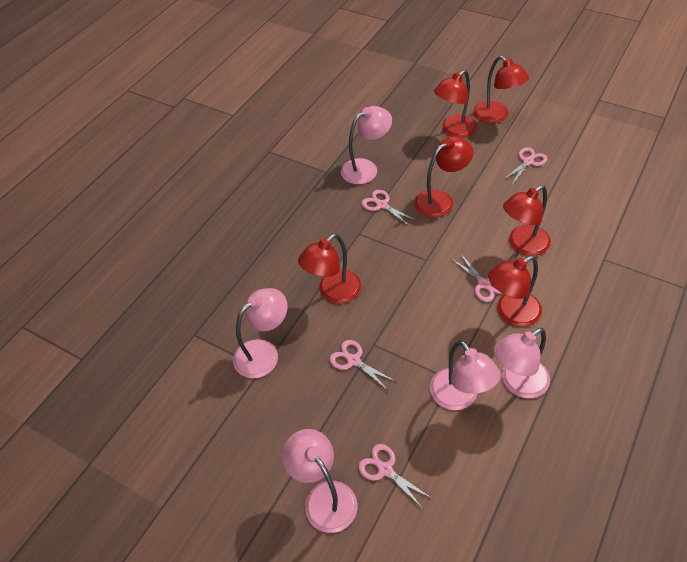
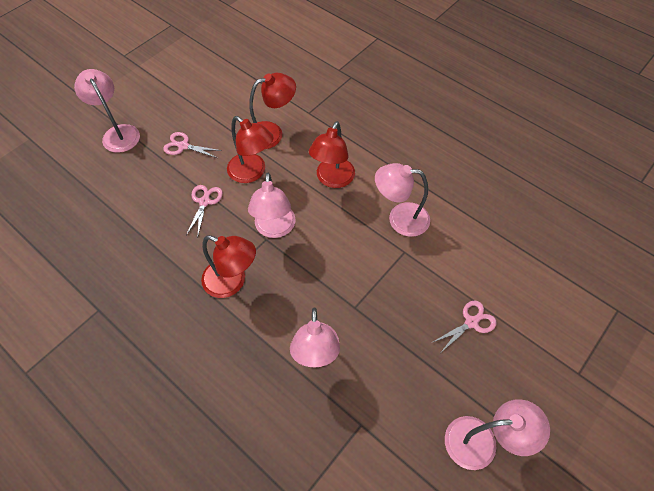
pink scissors: [330,340,396,390] [358,444,433,509] [362,190,417,227] [451,253,501,302] [503,147,547,185] = 5 -> [163,132,222,158] [186,185,223,235] [431,301,497,352] = 3
red lamp: [298,234,361,304] [414,136,473,218] [434,70,477,138] [473,56,529,124] [488,256,542,327] [503,185,551,256] = 6 -> [201,235,256,298] [227,116,274,183] [249,73,296,149] [309,121,355,188] = 4

